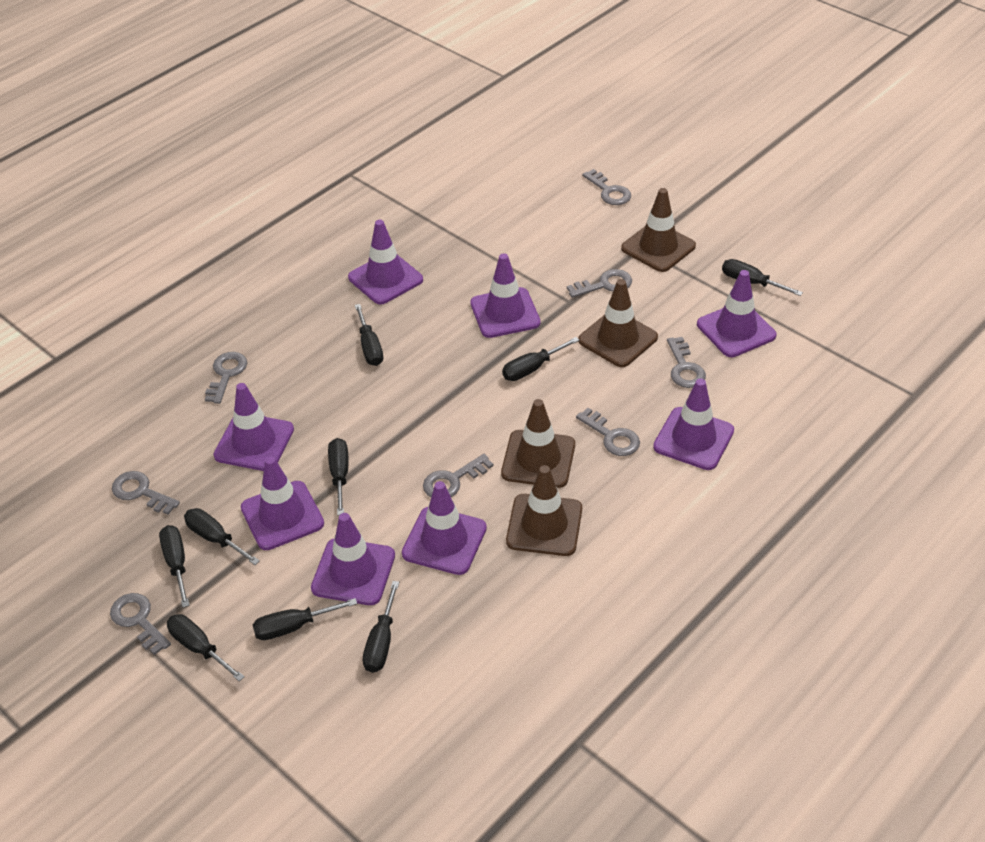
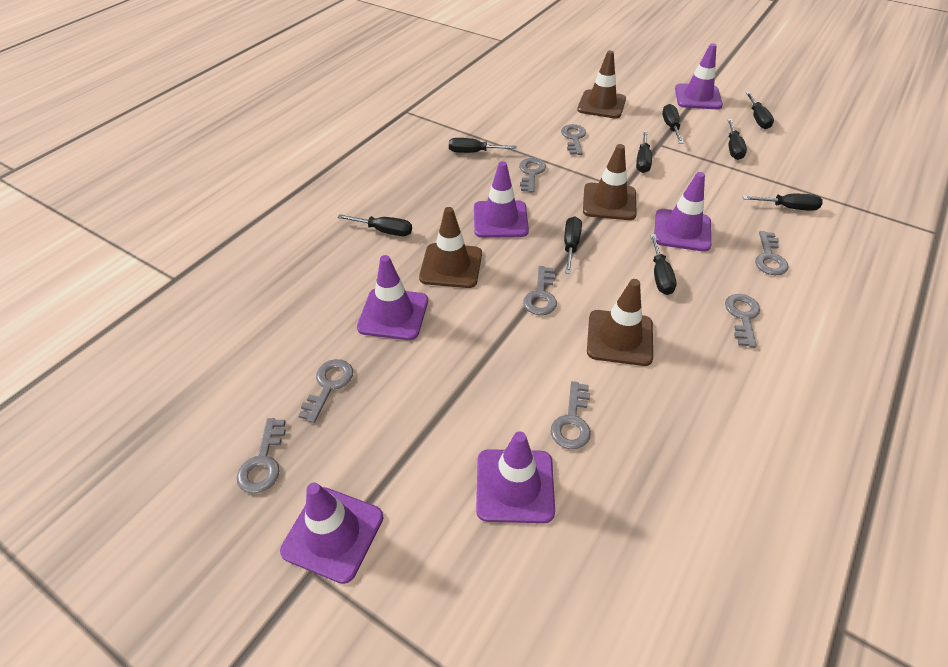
purple traffic cone: [213,383,294,471] [241,456,324,550] [311,513,395,605] [348,220,423,304] [402,481,487,575] [470,253,540,338] [653,378,734,470] [697,270,776,357] = 8 -> [280,483,383,584] [357,255,428,340] [474,161,529,238] [476,431,555,523] [654,172,711,252] [675,43,723,109] = 6

